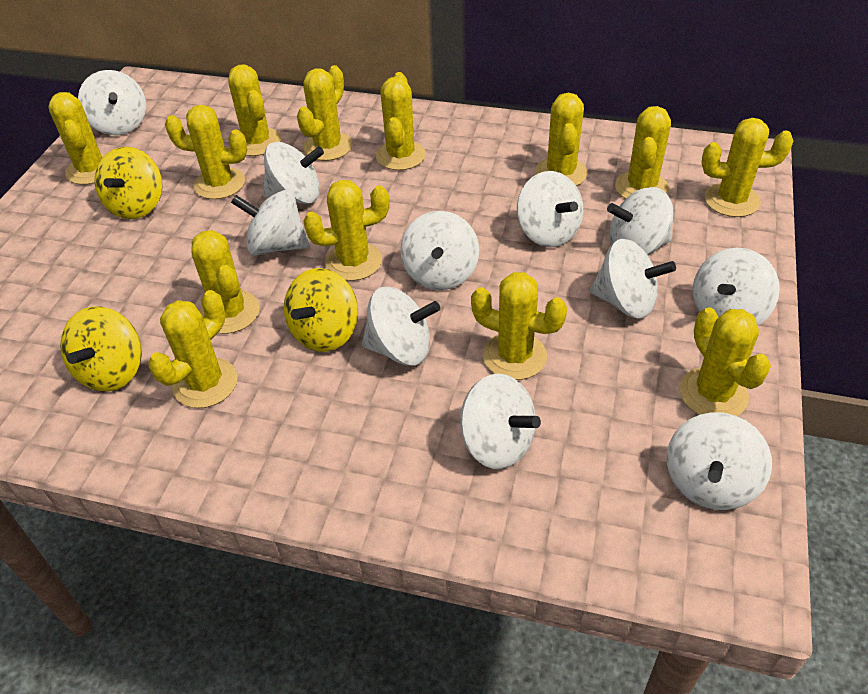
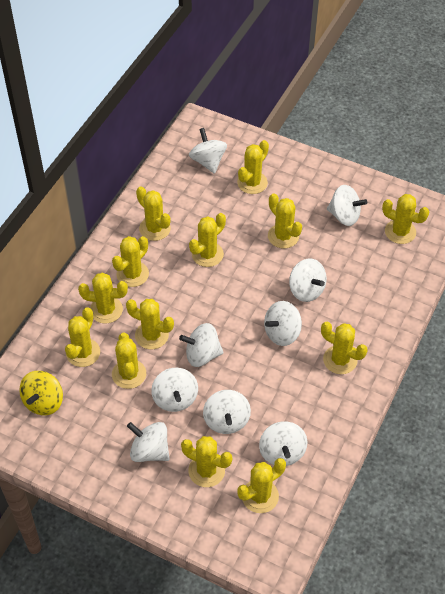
white spinning top: [78,70,146,135] [231,190,309,256] [263,142,324,204] [362,287,440,366] [400,211,479,290] [460,374,541,469] [517,171,583,248] [590,239,676,319] [607,187,674,256] [667,412,772,510] [693,248,780,326] = 11 -> [127,422,170,462] [151,368,198,412] [179,323,224,367] [189,128,227,174] [203,390,251,434] [259,421,307,466] [264,301,302,346] [289,258,327,302] [327,185,367,226] = 9
yellow spinning top: [60,306,142,392] [94,147,163,219] [284,268,358,352] = 3 -> [19,371,63,415] = 1

